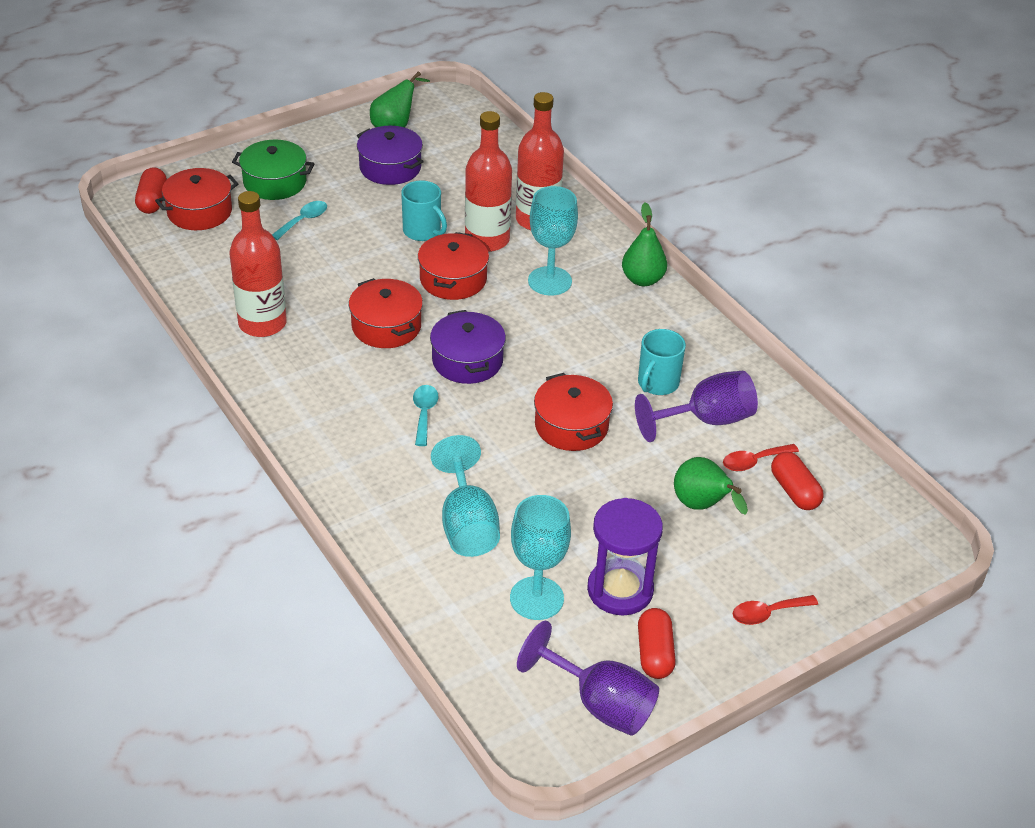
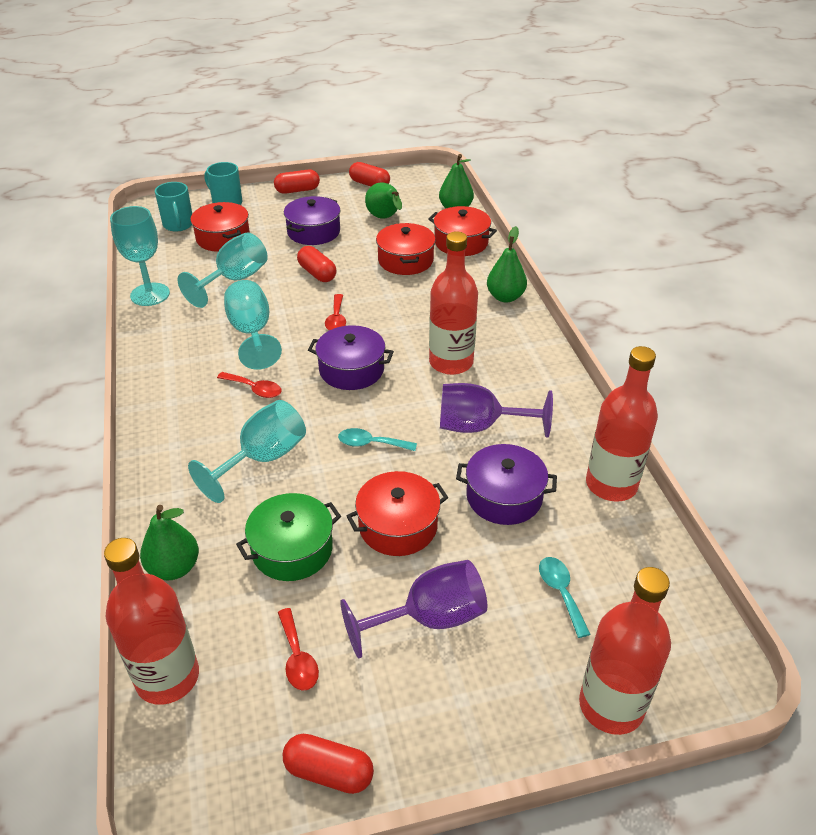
green pear: [370,71,430,128] [622,202,667,286] [674,457,748,515] = 3 -> [140,505,199,581] [365,183,402,219] [439,154,474,208] [487,226,527,303] = 4
purple hourglass: [587,498,663,615] = 1 -> none = 0
purple pot: [357,126,424,185] [430,310,506,384] = 2 -> [284,196,341,245] [308,325,394,390] [456,444,557,525] = 3
red bottle: [229,191,287,337] [465,111,512,252] [516,92,564,230] = 3 -> [104,538,199,705] [429,231,478,375] [579,567,671,735] [586,346,658,502] = 4
red capsule: [135,167,167,214] [638,608,676,679] [771,452,824,510] = 3 -> [274,169,320,194] [282,734,374,794] [297,246,337,282] [349,162,390,186] = 4
red spoon: [723,444,799,471] [733,595,818,625] = 2 -> [217,372,281,398] [278,608,319,691] [325,294,346,330] = 3
turquoise goblet: [431,435,500,557] [510,495,571,620] [528,186,578,296] = 3 -> [110,206,170,306] [178,232,268,308] [188,400,306,503] [224,280,282,370] = 4

